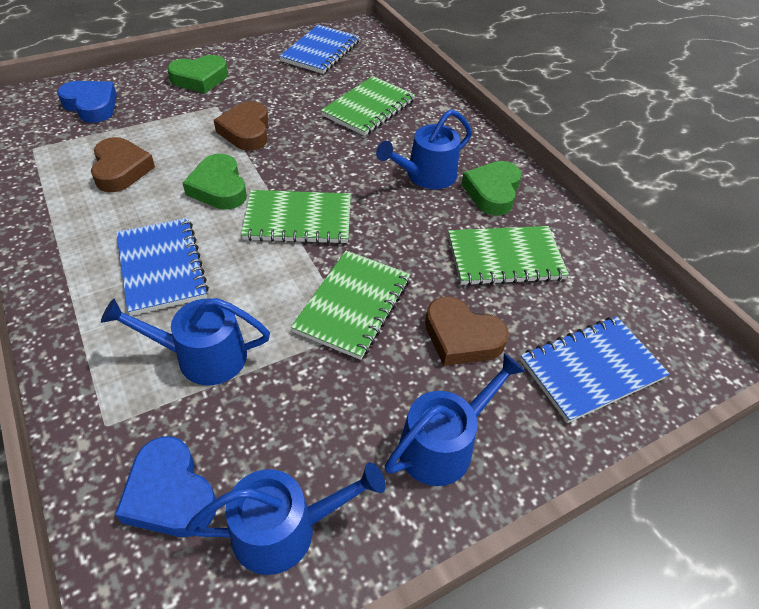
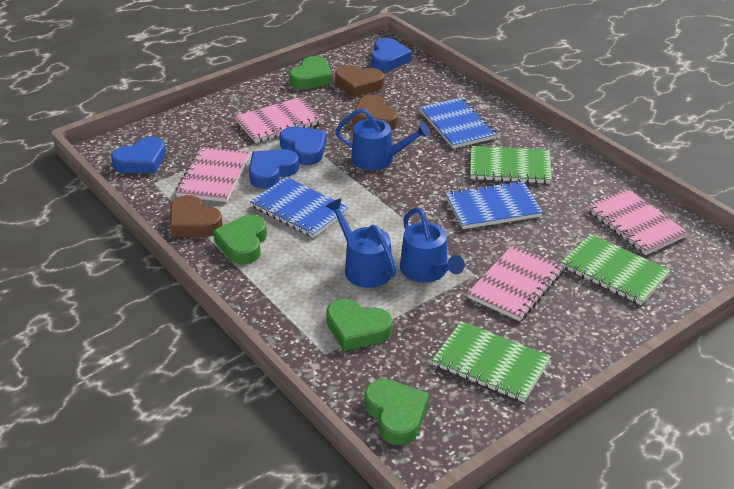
blue heart: [57,81,117,123] [115,436,216,537] = 2 -> [111,137,166,174] [249,149,299,189] [280,127,327,165] [372,38,412,71] = 4
blue watering can: [101,298,270,385] [186,462,386,575] [376,109,472,189] [385,353,526,486] = 4 -> [326,198,397,288] [335,108,430,170] [400,207,465,283] = 3
green heart: [167,55,228,93] [183,154,247,210] [461,161,522,216] = 3 -> [213,215,267,264] [289,56,332,89] [326,299,392,351] [364,379,429,445] = 4
green notebook: [241,190,351,244] [291,251,410,360] [321,76,415,136] [448,226,569,286] = 4 -> [432,321,551,402] [470,146,552,184] [561,234,671,305] = 3
pink notebook: none = 0 -> [175,147,250,202] [235,97,323,143] [467,245,564,321] [587,189,688,255] = 4

